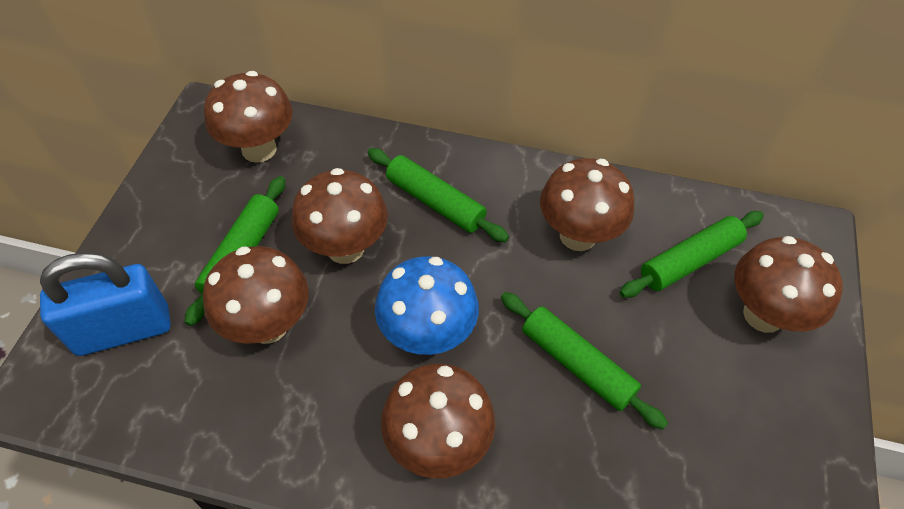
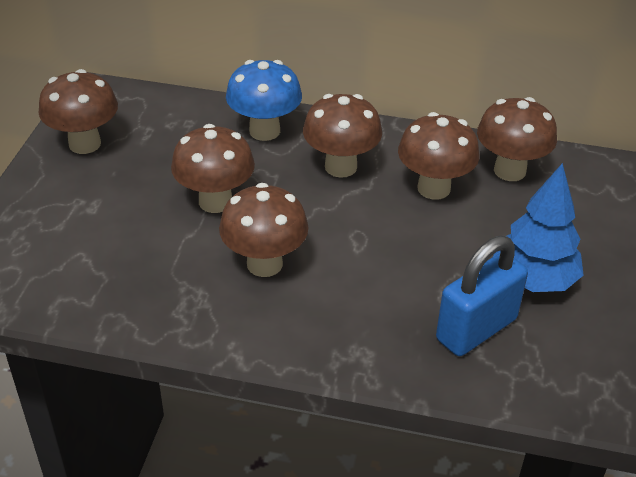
blue tree: none = 0 -> [493,163,584,292] = 1
green rolling pin: [185,176,285,326] [368,148,509,242] [501,292,668,430] [620,211,764,298] = 4 -> none = 0

